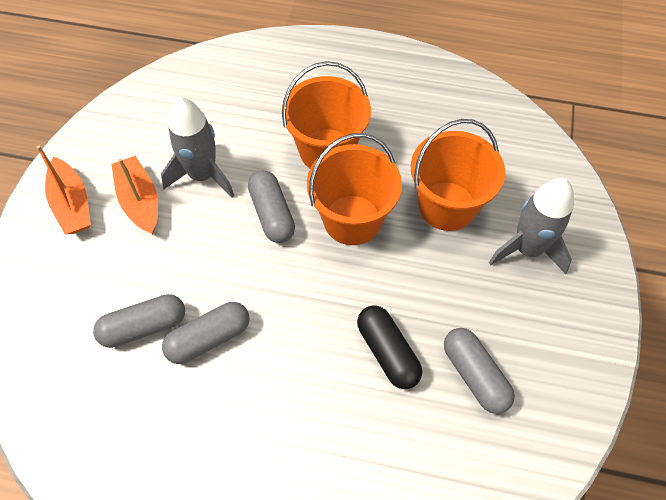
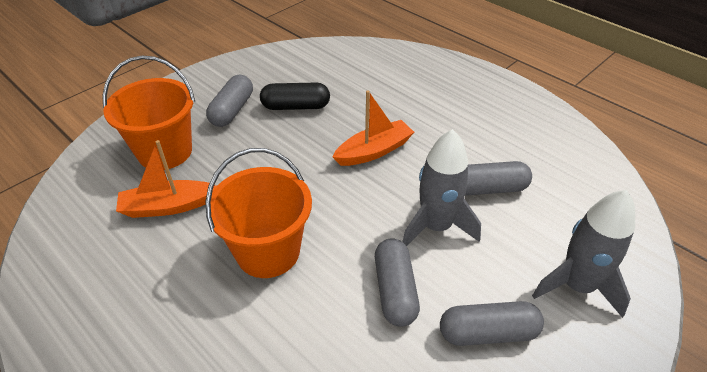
orange bucket: [282,61,371,168] [307,133,402,245] [411,119,505,231] = 3 -> [102,56,195,170] [205,148,312,278] = 2

